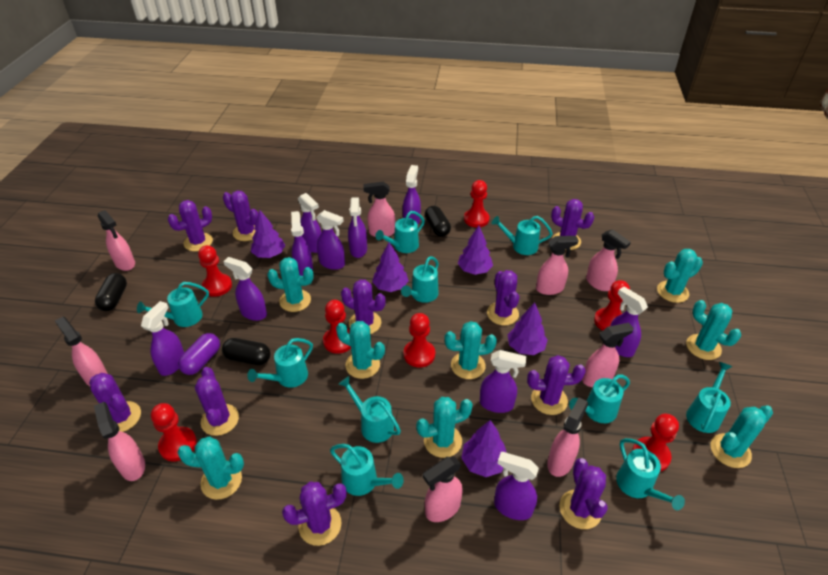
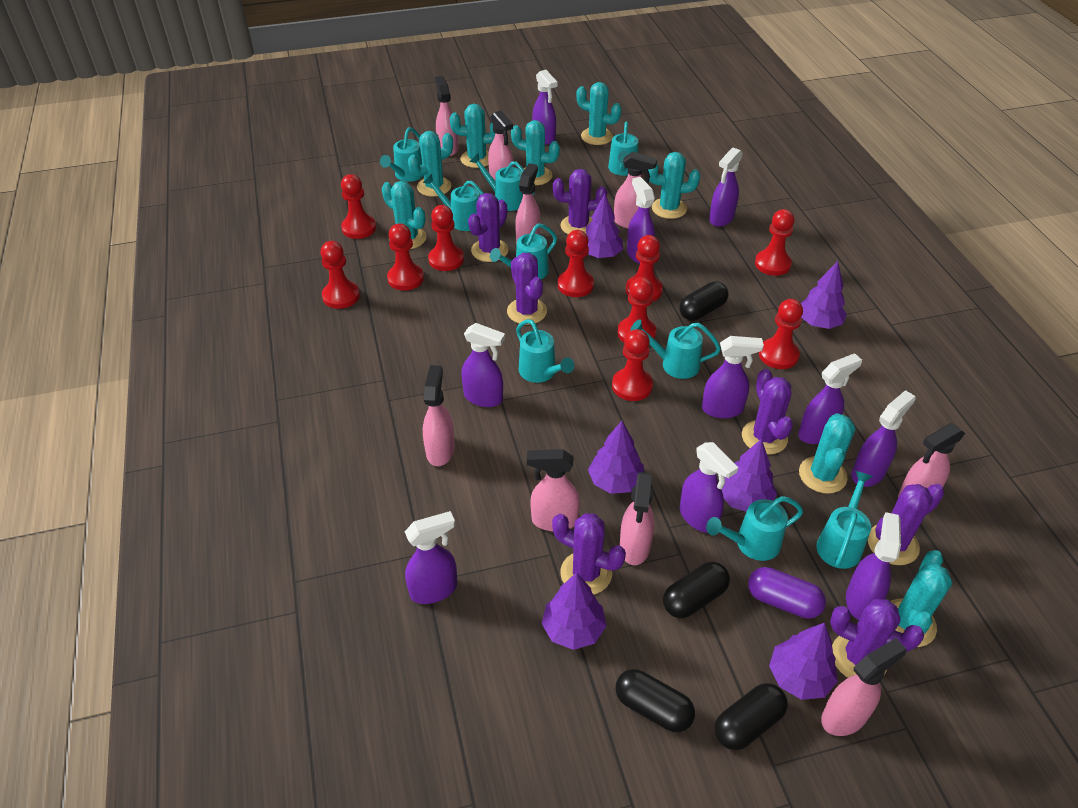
black capsule: [95,273,127,311] [222,338,270,365] [425,206,451,237] = 3 -> [616,669,695,732] [663,562,730,618] [680,281,729,321] [715,683,788,750] = 4
purple cactus: [89,373,141,432] [168,200,213,251] [195,367,239,436] [223,190,258,241] [282,482,347,546] [341,279,386,334] [487,270,519,326] [527,355,586,415] [551,199,594,250] [559,458,608,529] = 10 -> [468,193,509,262] [507,253,547,325] [552,513,626,595] [553,169,607,234] [742,369,793,455] [830,599,924,678] [868,484,945,565] = 7
purple tree: [251,210,285,258] [372,242,409,292] [458,226,493,275] [461,420,507,477] [508,302,548,355] = 5 -> [541,572,606,650] [586,194,623,258] [588,421,644,494] [721,439,777,512] [769,623,838,700] [801,261,847,329] = 6
red pawn: [151,403,197,461] [198,245,232,297] [323,300,351,354] [403,313,435,367] [464,180,490,228] [594,280,630,331] [632,414,679,472] = 7 -> [320,241,360,309] [341,174,376,239] [387,223,424,291] [428,205,464,271] [558,230,594,297] [612,329,653,401] [618,277,656,343] [626,235,663,302] [755,209,795,276] [759,299,803,369] = 10
turquoise watering can: [137,282,209,327] [247,338,313,388] [330,444,404,496] [338,376,401,443] [375,211,425,253] [401,256,439,303] [492,216,553,255] [569,374,630,423] [616,438,685,510] [686,362,732,433] = 10 -> [380,127,424,182] [423,174,484,231] [469,153,535,211] [490,223,557,279] [516,319,574,383] [608,121,638,176] [631,319,721,379] [706,496,803,561] [816,471,873,569] = 9

